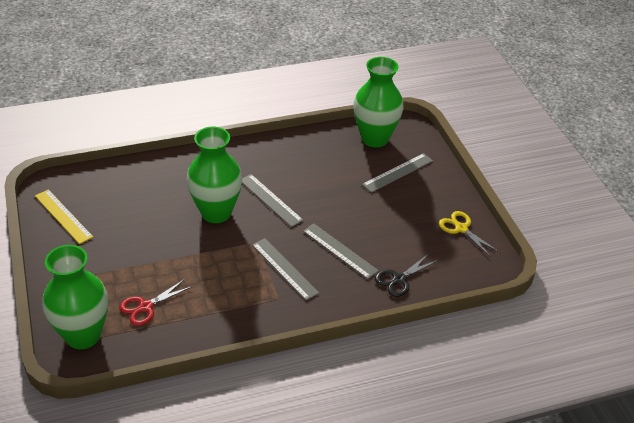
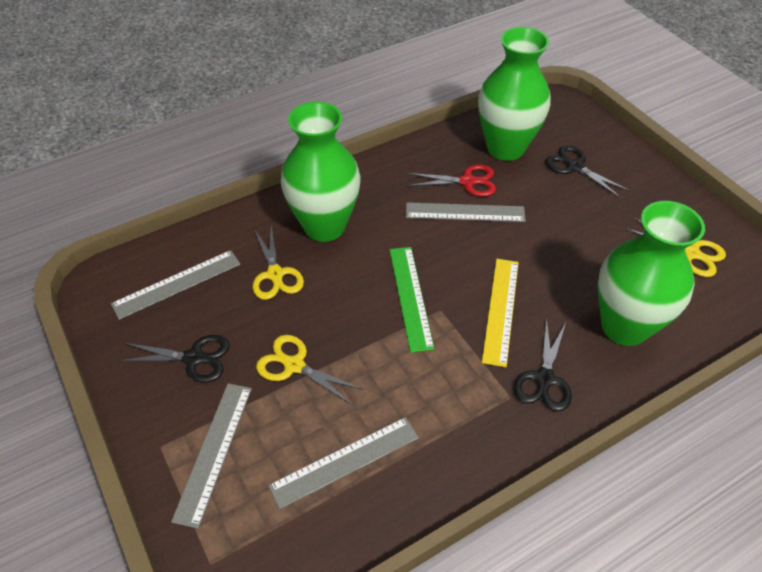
black scissors: [375,254,438,297] = 1 -> [119,335,230,382] [514,318,572,412] [545,145,630,198] = 3
green ruler: none = 0 -> [390,247,434,353] = 1
yellow scissors: [439,211,499,257] = 1 -> [253,225,304,300] [256,335,363,405] [627,218,726,277] = 3

